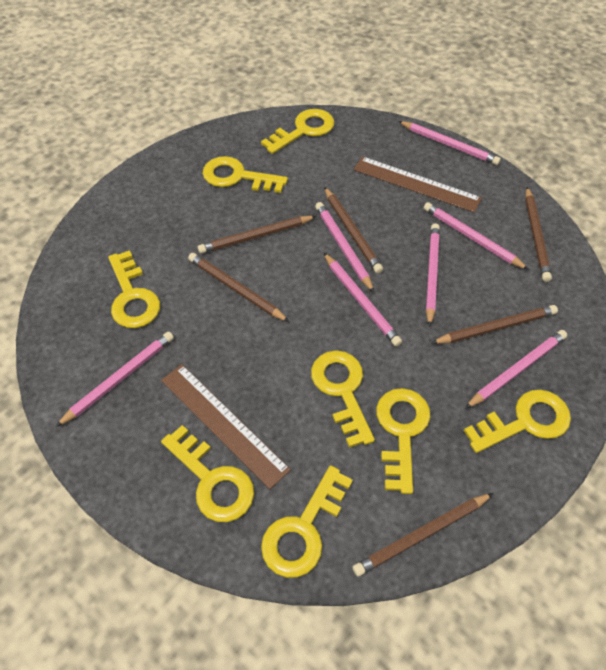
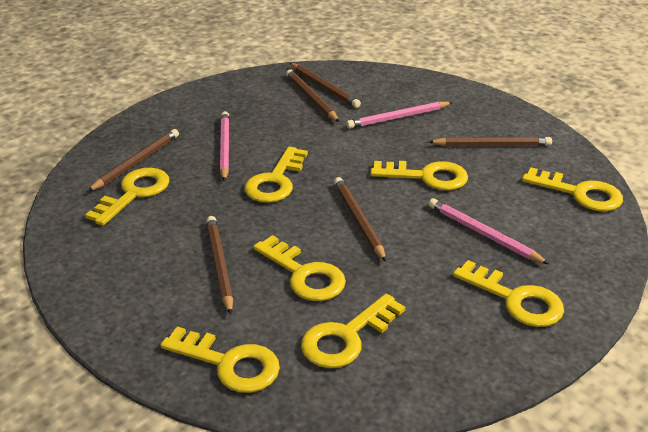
brown ruler: [161,364,291,489] [354,156,482,213] = 2 -> none = 0
pink pencil: [56,331,174,427] [315,202,374,293] [324,253,402,347] [398,121,501,165] [423,202,529,270] [426,223,440,327] [465,330,567,409] = 7 -> [220,111,230,181] [346,101,453,129] [429,198,549,264] = 3

